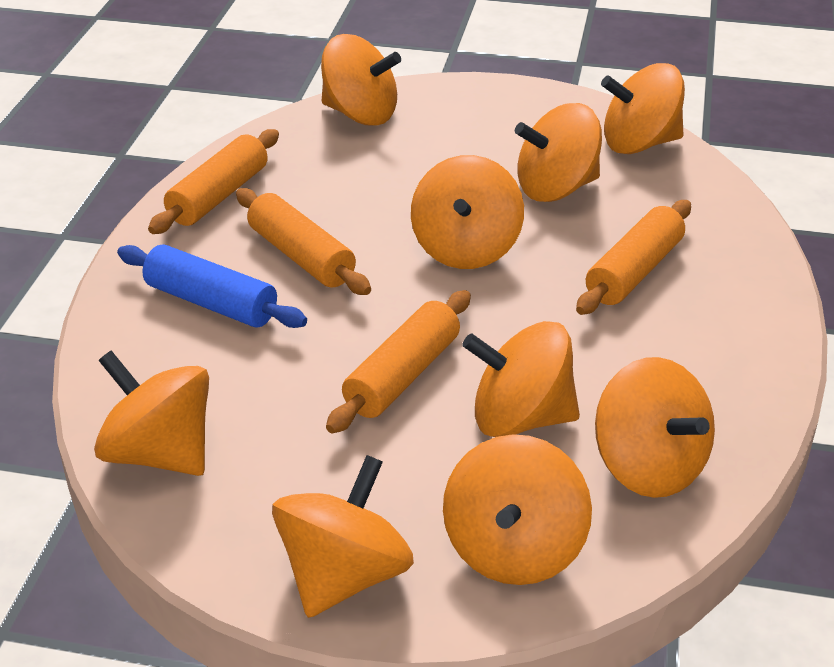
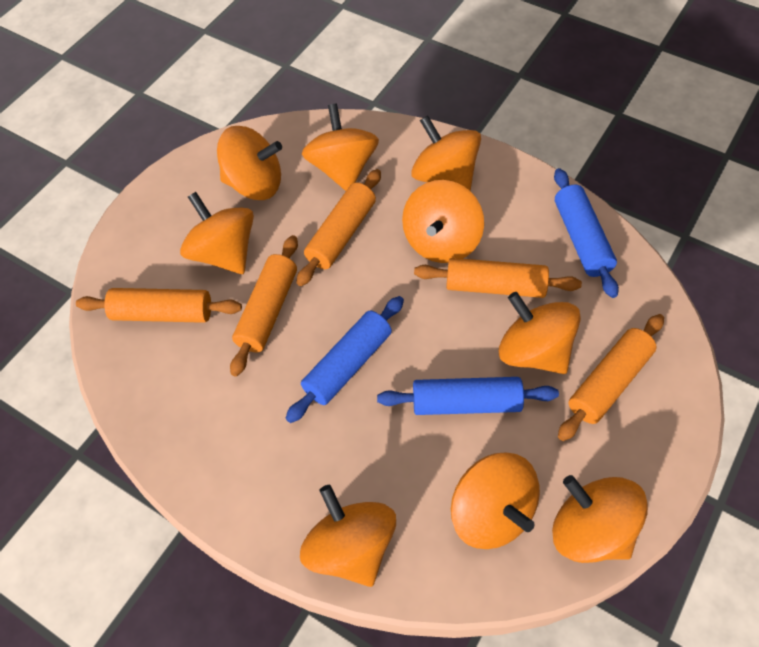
blue rolling pin: [117,244,307,328] = 1 -> [286,296,404,423] [377,377,559,415] [554,168,619,298] = 3
orange rolling pin: [148,129,279,234] [236,188,371,295] [326,290,471,433] [576,200,691,315] = 4 -> [76,288,242,323] [230,235,298,377] [296,169,381,286] [414,258,582,298] [558,314,664,441] = 5

